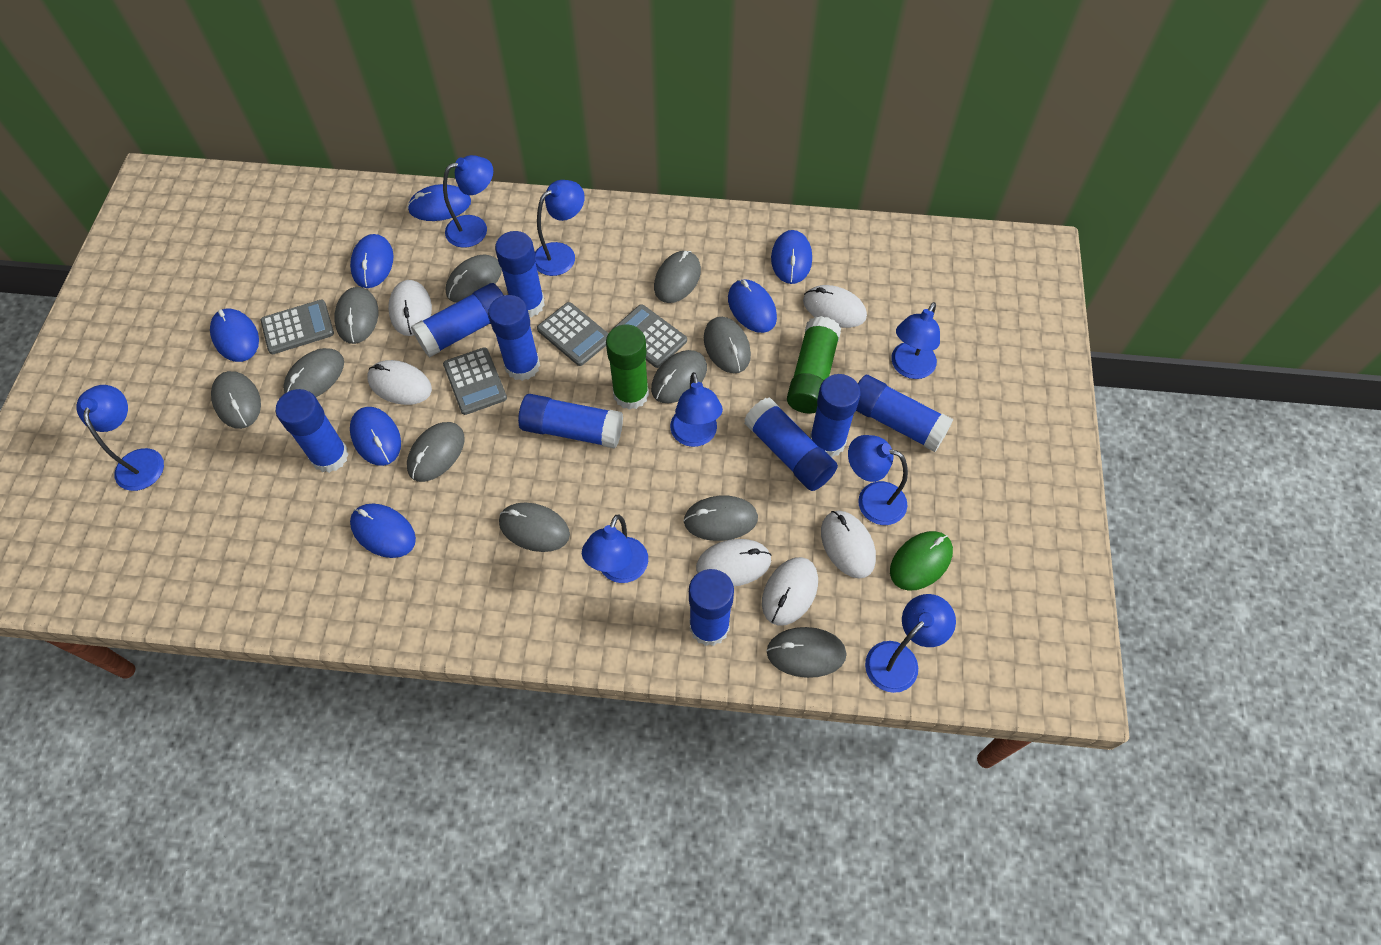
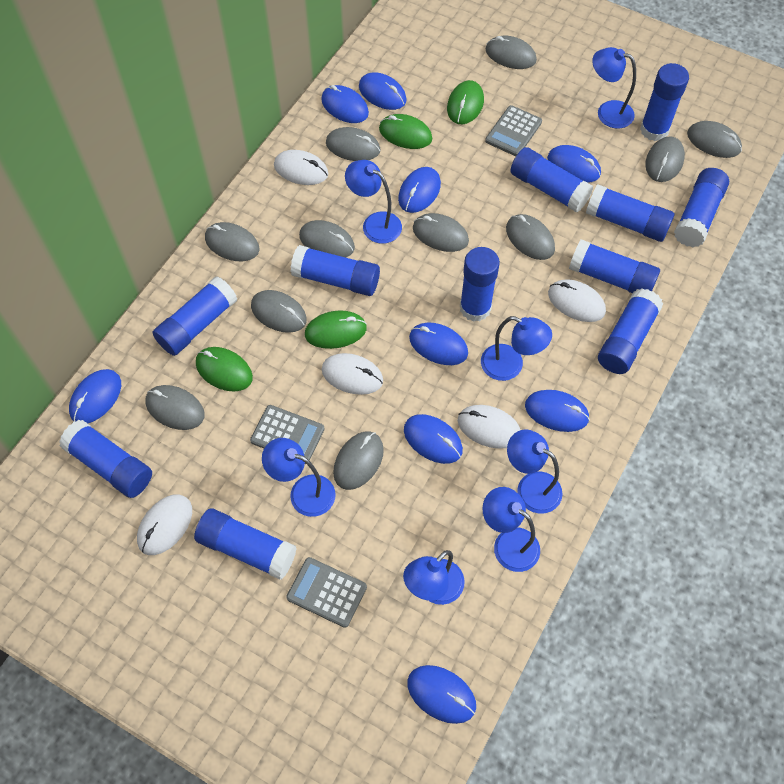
blue glue stick: [276,389,349,473] [411,283,504,357] [488,295,540,381] [495,231,545,317] [518,394,623,449] [689,569,734,646] [744,397,838,491] [810,374,861,457] [856,375,953,452] = 9 -> [59,420,152,498] [152,276,237,356] [194,508,296,579] [291,245,380,296] [460,247,500,322] [510,147,593,213] [569,239,660,294] [586,184,674,242] [598,288,663,374] [640,63,689,141] [674,168,729,247] = 11
blue lamp: [76,385,164,491] [443,155,493,248] [535,180,585,276] [582,515,648,583] [670,372,723,447] [848,435,908,525] [865,594,956,693] [891,302,940,379] = 8 -> [262,438,335,517] [345,160,402,244] [403,550,465,605] [481,316,552,381] [482,487,540,572] [507,429,562,514] [592,47,636,128] = 7
blue mouse: [210,309,259,362] [350,234,394,288] [350,407,401,466] [350,504,416,558] [407,184,471,221] [728,279,777,333] [771,230,812,284] = 7 -> [69,369,121,423] [321,85,369,123] [359,73,407,110] [398,167,441,213] [404,414,463,464] [407,665,476,724] [409,323,468,365] [525,390,590,432] [547,145,601,183] = 9
green glue stick: [606,324,649,410] [787,316,841,414] = 2 -> none = 0
green mouse: [890,531,953,591] = 1 -> [196,347,253,392] [305,310,367,349] [379,114,433,149] [447,80,484,125] = 4
grey calculator: [261,299,334,354] [443,347,507,415] [537,302,609,366] [612,304,687,368] = 4 -> [250,405,325,464] [286,557,367,628] [485,105,542,156] = 3
white mouse: [367,360,432,405] [388,280,432,336] [696,539,771,586] [762,557,818,626] [803,285,867,328] [821,511,876,579] = 6 -> [137,494,192,555] [274,150,328,185] [322,353,383,395] [458,405,520,449] [548,279,606,322] = 5

